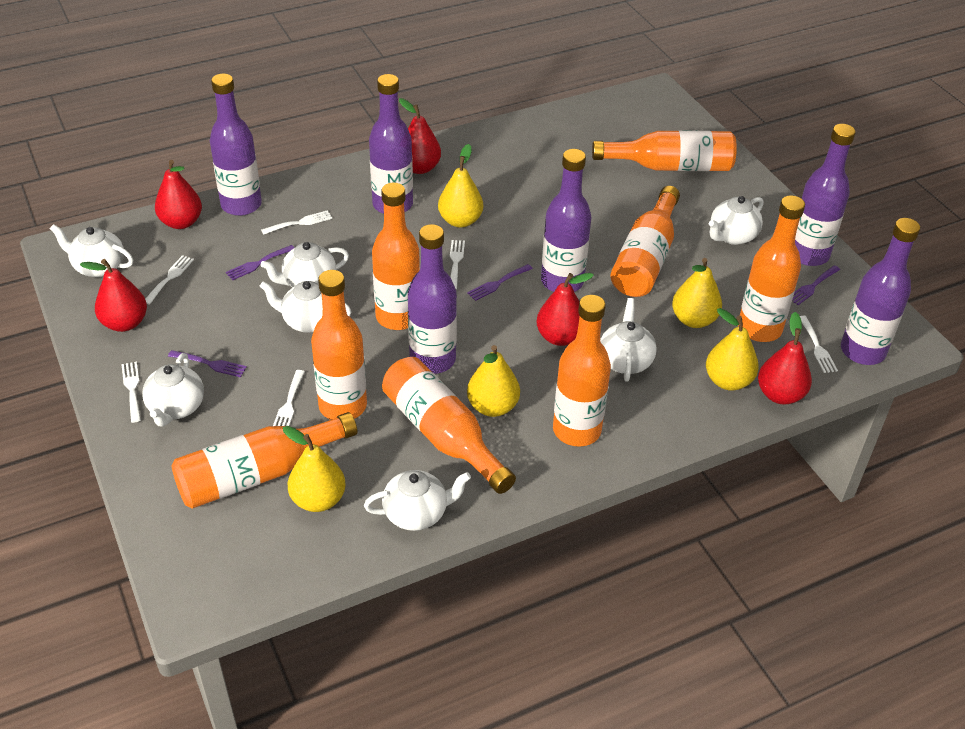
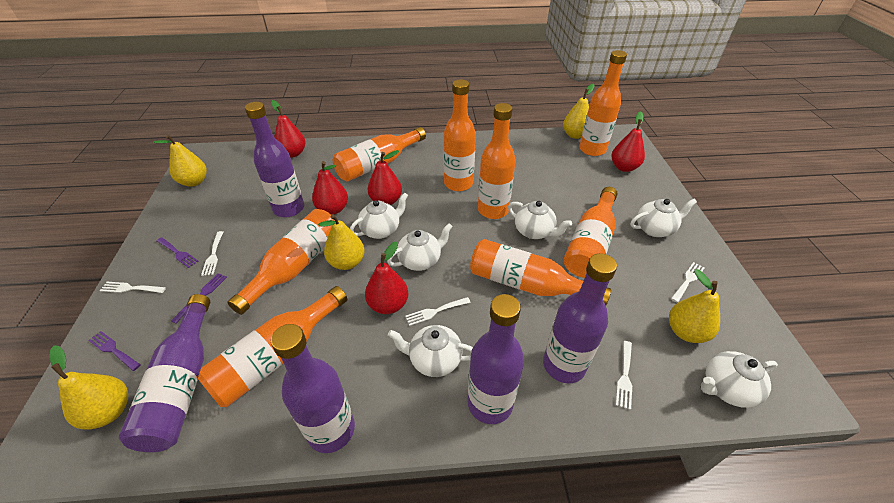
purple bottle: [210,74,262,216] [369,74,413,214] [408,224,457,374] [541,149,591,292] [795,124,856,266] [841,218,920,365] = 6 -> [119,294,210,452] [245,102,304,217] [271,324,355,453] [467,294,524,424] [543,253,617,383] = 5
purple fork: [168,350,247,377] [226,245,295,281] [467,264,533,301] [792,265,840,305] = 4 -> [88,331,141,371] [156,237,198,268] [171,273,227,324] = 3
white fork: [121,362,141,423] [145,255,194,304] [261,210,332,235] [273,370,305,426] [450,240,465,289] [800,316,838,373] = 6 -> [100,282,166,293] [201,231,223,276] [405,297,471,326] [616,341,632,410] [671,262,705,303] = 5
white teapot: [50,224,133,277] [142,353,204,427] [260,281,351,333] [261,242,349,288] [364,470,471,531] [600,298,657,382] [709,196,764,245] = 7 -> [350,193,408,239] [387,223,453,271] [388,325,473,377] [508,201,572,239] [631,199,697,237] [701,351,778,408] = 6

